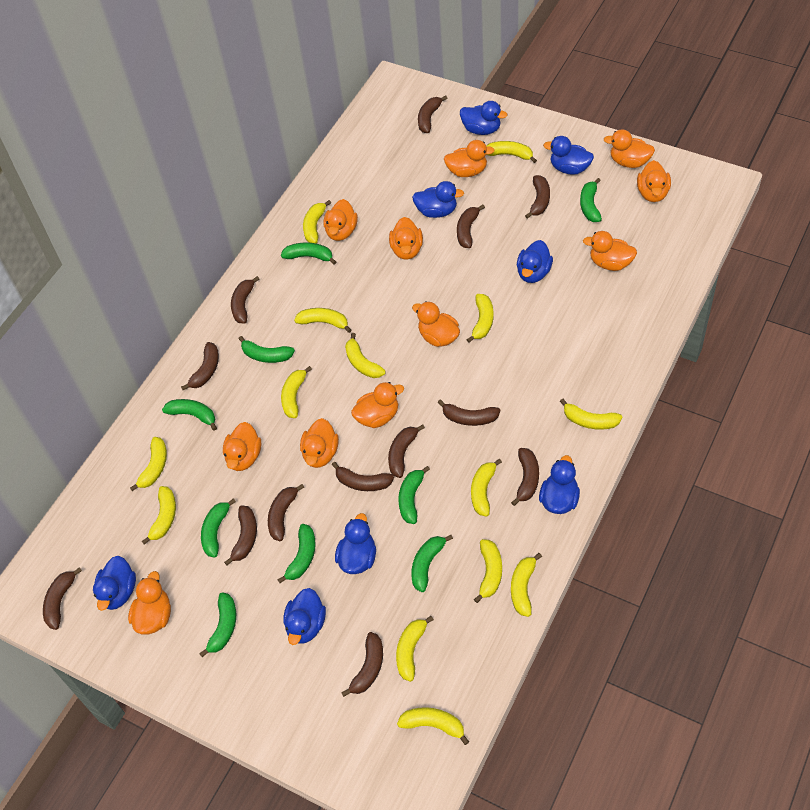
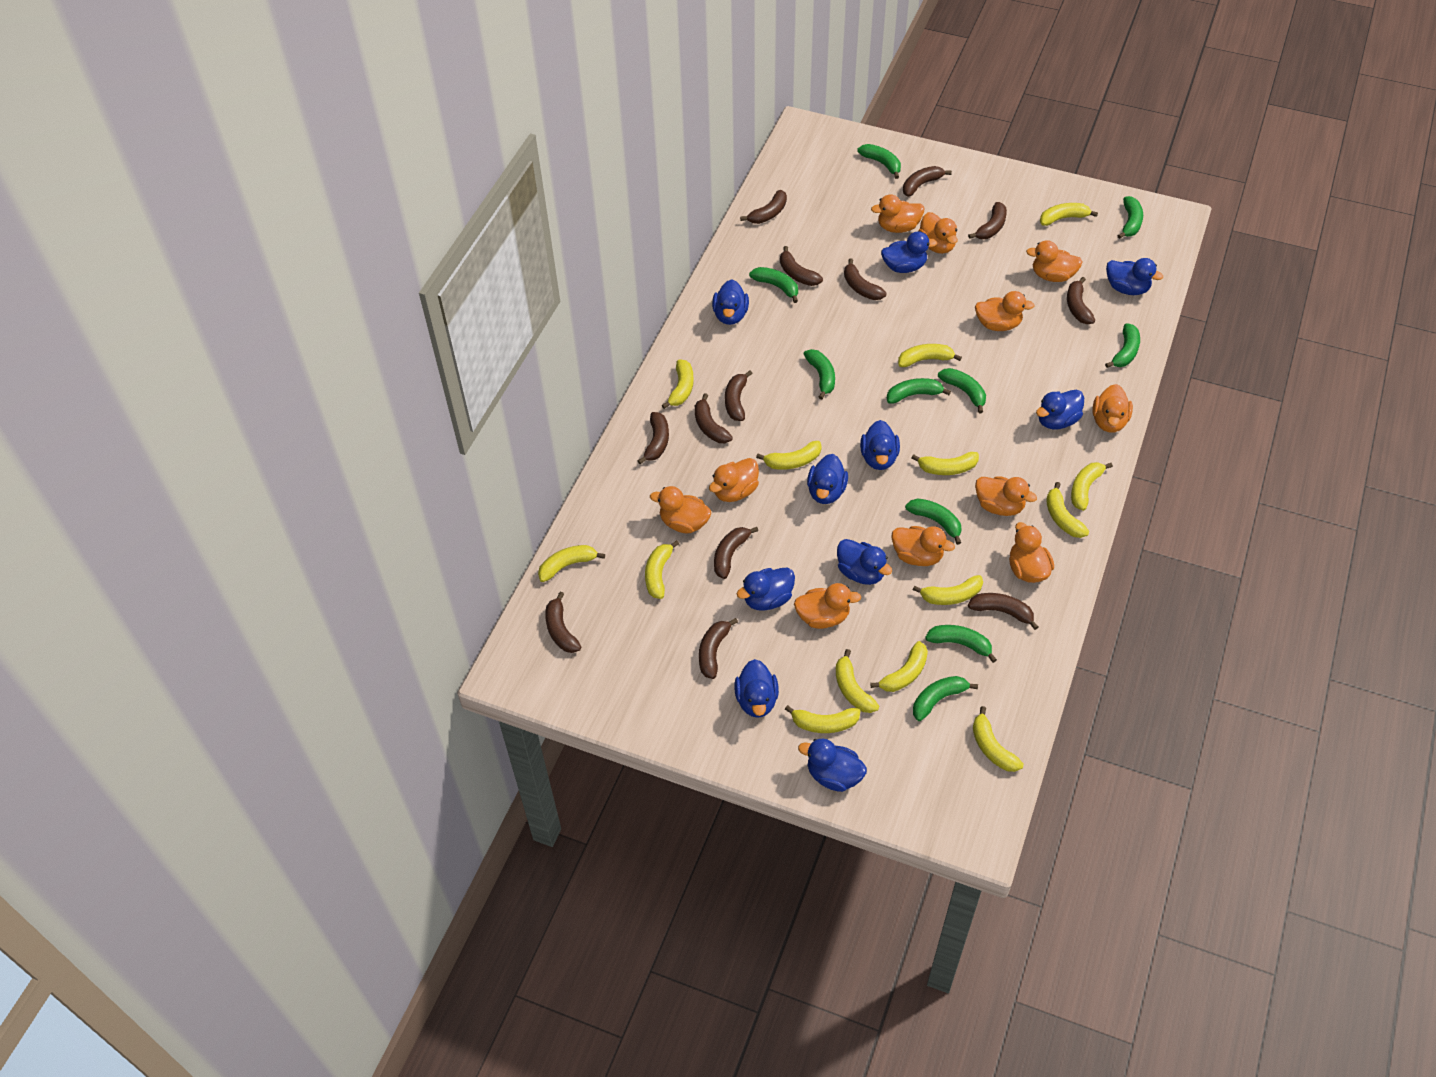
blue duck: [93,556,136,611] [284,588,326,645] [335,513,376,574] [412,181,464,218] [460,101,507,135] [517,240,553,283] [539,455,580,514] [543,136,594,175] = 8 -> [712,279,749,325] [734,659,779,718] [737,568,795,611] [798,739,867,792] [807,454,848,504] [837,539,892,585] [860,420,900,470] [881,231,937,273] [1036,390,1084,429] [1106,258,1163,295] = 10
green banana: [162,399,217,430] [199,592,236,657] [201,498,236,558] [238,336,295,363] [277,524,316,583] [281,243,336,265] [398,466,430,524] [411,535,453,592] [580,178,602,222] = 9 -> [749,267,798,303] [803,349,835,400] [857,144,901,179] [887,378,951,404] [905,498,962,545] [913,676,978,721] [925,625,997,663] [938,368,986,413] [1105,323,1140,368] [1117,196,1143,239] = 10

